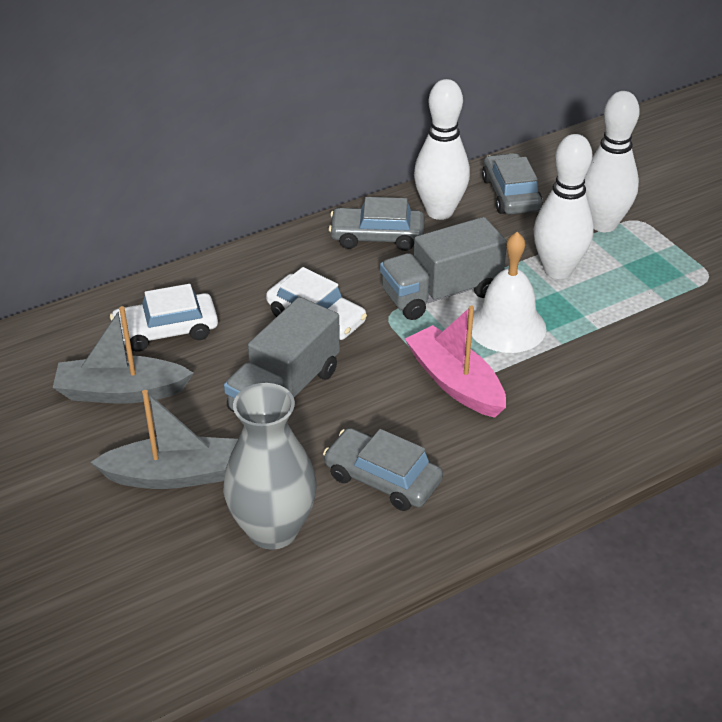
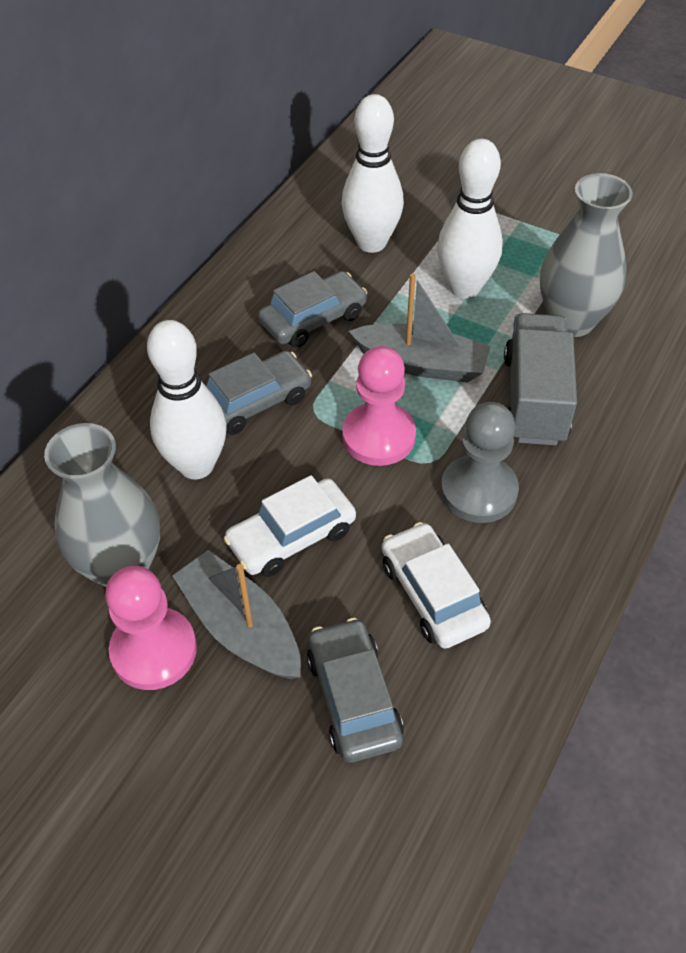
grey pawn: none = 0 -> [441,402,519,523] = 1
grey truck: [224,297,340,412] [380,217,507,320] = 2 -> [504,313,577,445] = 1
grey vase: [223,383,317,550] = 1 -> [44,423,160,587] [540,173,633,337] = 2
pink boat: [405,306,506,418] = 1 -> none = 0
pink pawn: none = 0 -> [105,566,197,690] [342,346,416,466] = 2
white bell: [472,232,546,353] = 1 -> none = 0

